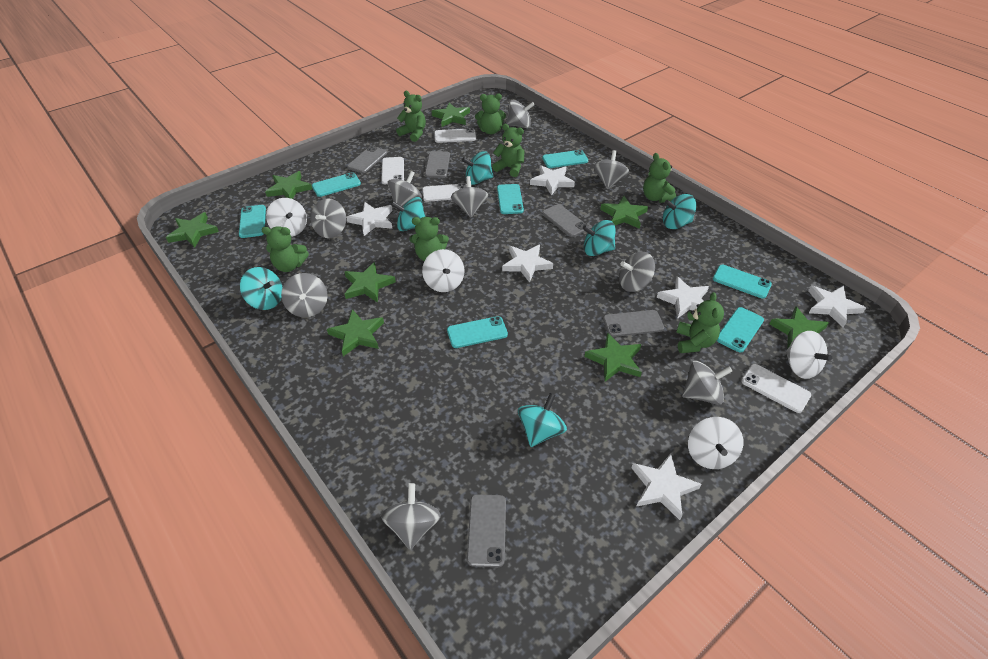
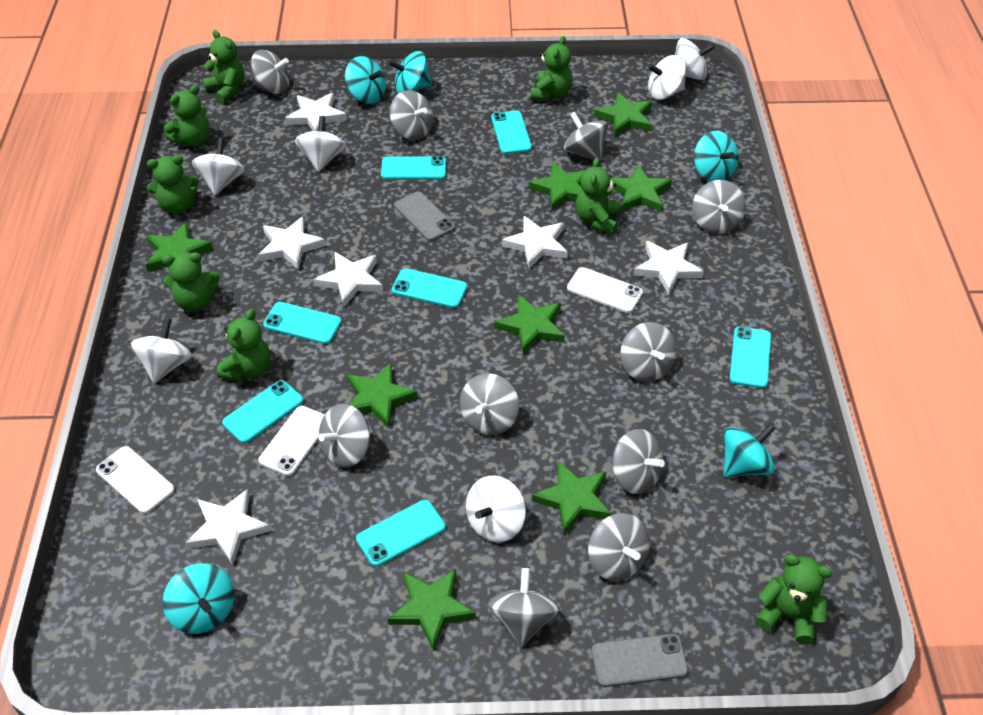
green teddy bear: [262,226,309,272] [396,91,426,142] [409,217,449,261] [475,93,506,134] [492,124,525,177] [643,153,676,203] [676,292,724,353] = 7 -> [147,155,199,214] [162,252,219,312] [164,85,210,147] [202,30,245,104] [217,309,270,381] [531,36,572,101] [576,158,619,235] [755,554,833,644] = 8
grey phone: [347,146,387,173] [425,151,450,178] [467,494,506,567] [542,204,589,237] [603,310,664,337] = 5 -> [394,192,455,241] [591,634,688,687] = 2
grey spinning top: [281,273,328,317] [311,198,346,238] [381,483,441,550] [387,171,422,209] [451,176,488,217] [506,100,535,128] [593,150,629,189] [619,252,655,292] [682,361,732,405] = 9 -> [251,50,290,94] [319,404,370,468] [390,90,433,140] [460,374,519,435] [488,568,560,647] [564,112,608,161] [588,513,650,581] [612,429,665,494] [620,322,677,382] [692,180,746,234] = 10
turquoise spinning top: [240,267,283,310] [391,197,426,231] [462,151,493,185] [518,393,567,447] [583,220,616,256] [663,194,696,229] = 6 -> [163,563,235,634] [345,56,386,104] [389,51,432,94] [694,131,739,182] [723,423,776,477] = 5
white phone: [381,157,404,184] [422,183,467,202] [434,128,476,143] [741,364,811,413] = 4 -> [96,446,175,514] [259,406,325,476] [567,267,643,313] = 3
white spinning top: [266,198,307,237] [422,249,465,292] [688,417,743,469] [786,331,832,379] = 4 -> [130,318,192,383] [192,138,245,195] [295,116,346,172] [466,476,526,542] [648,55,686,100] [675,38,715,80] = 6

